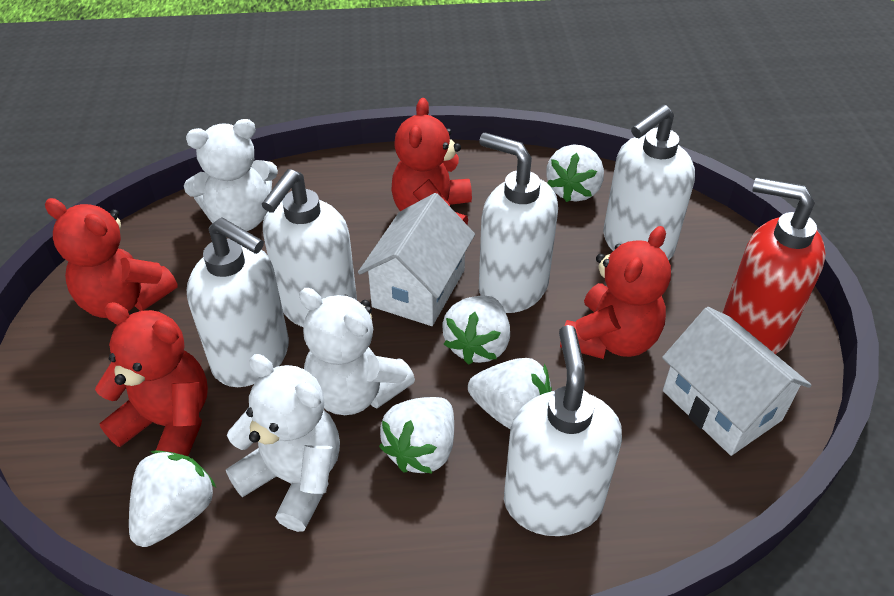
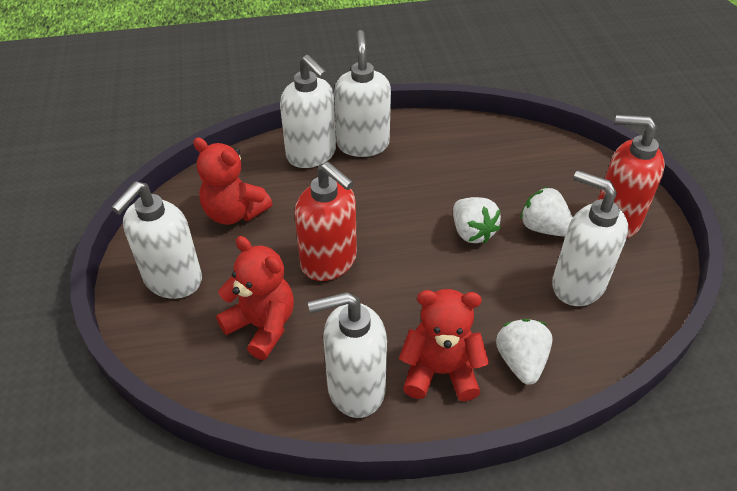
red soap dispenser: [722,177,826,354] = 1 -> [295,162,357,281] [598,115,665,239] = 2
red teddy bear: [45,198,178,318] [95,302,208,456] [392,98,472,225] [560,226,671,359] = 4 -> [193,138,273,225] [216,236,294,360] [399,289,489,401] = 3
white house: [358,193,475,326] [662,307,812,456] = 2 -> none = 0
white strawberry: [129,450,216,547] [379,397,454,474] [442,295,510,365] [468,358,552,429] [547,144,604,202] = 5 -> [453,197,501,243] [496,319,553,385] [520,187,573,236] = 3
white teddy bear: [184,119,278,231] [226,354,340,532] [299,288,415,415] = 3 -> none = 0

